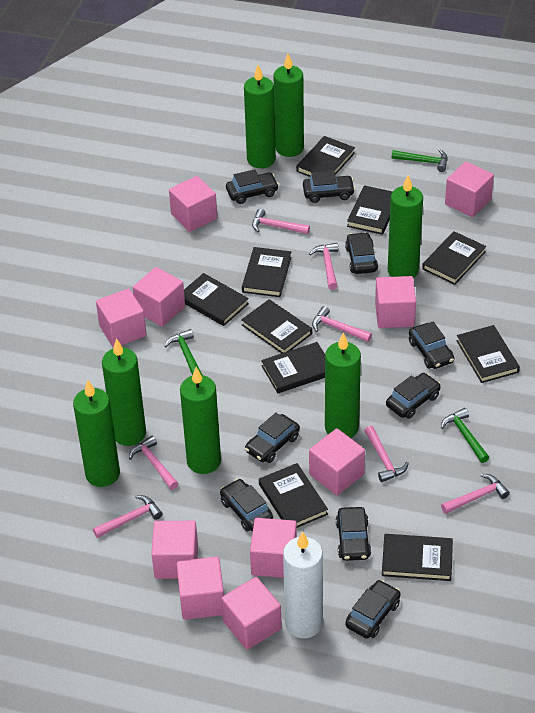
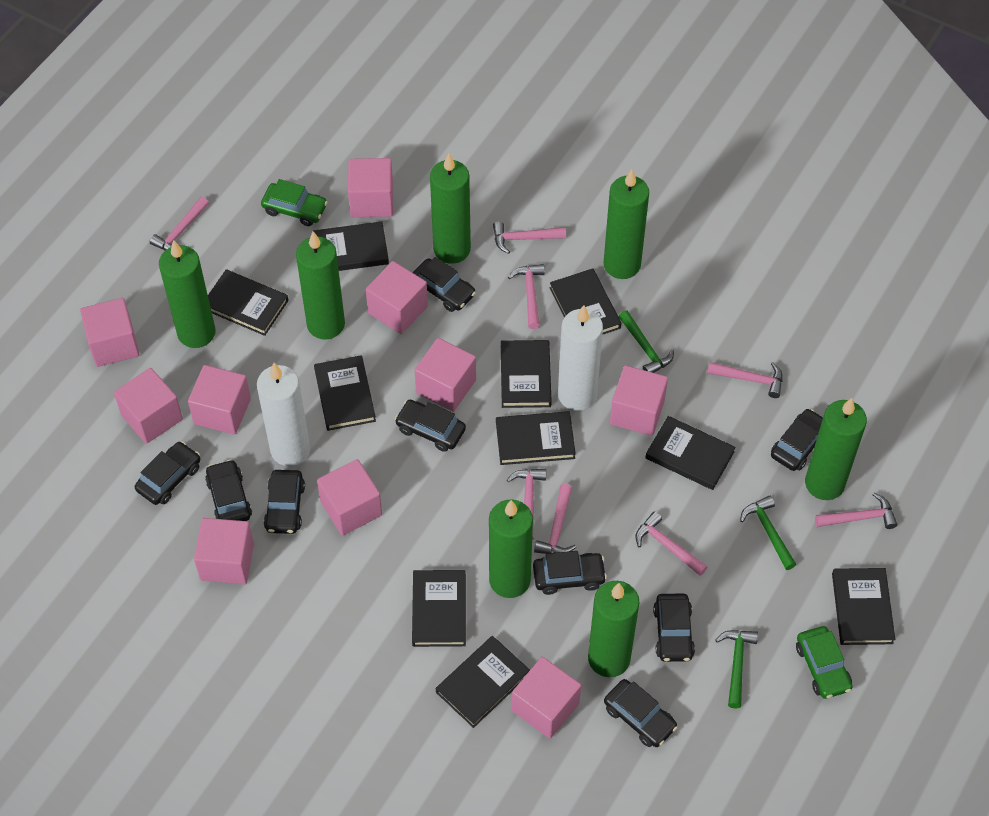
green car: none = 0 -> [261,179,328,226] [796,626,852,699] = 2
pink hammer: [93,495,163,538] [129,436,179,490] [252,209,310,234] [309,243,338,290] [312,306,372,342] [364,426,409,482] [441,474,510,514] = 7 -> [150,197,209,251] [493,221,566,254] [507,469,546,540] [508,264,545,329] [534,484,576,554] [636,512,707,576] [707,362,783,398] [815,493,897,529] = 8
white candle: [283,531,323,638] = 1 -> [257,363,310,466] [558,305,603,411] = 2

